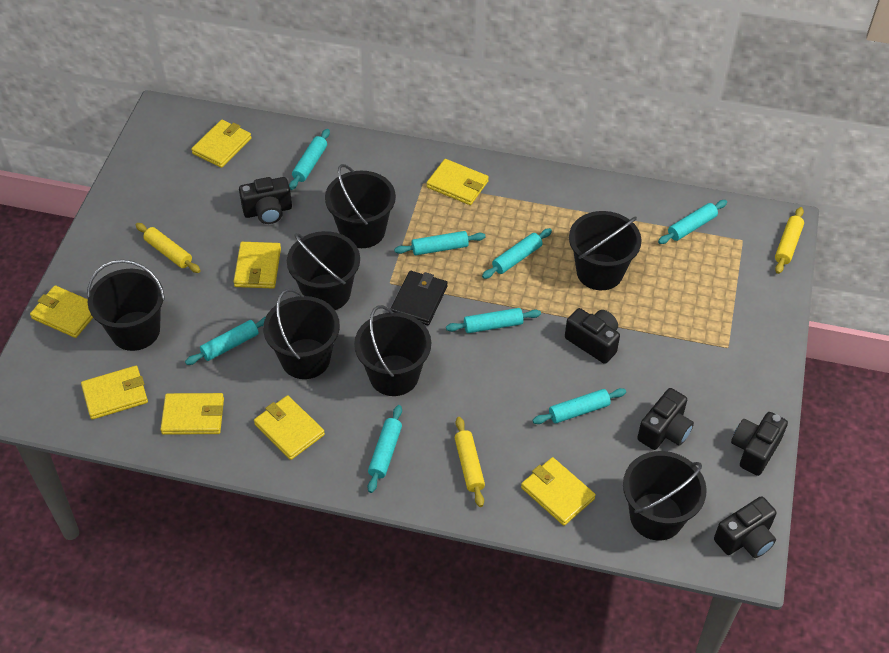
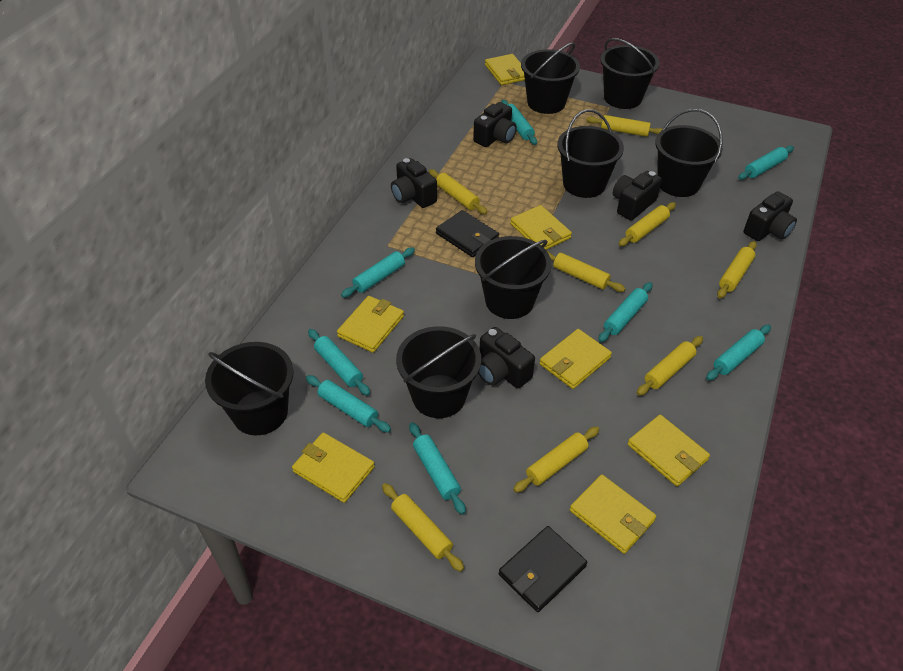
black wallet: [390,271,448,325] = 1 -> [436,210,499,257] [499,526,587,612] = 2
yellow rolling pin: [136,223,200,273] [455,417,485,507] [775,207,804,274] = 3 -> [382,483,464,572] [429,169,487,214] [513,426,600,493] [547,251,626,292] [586,115,662,137] [619,202,676,246] [637,336,703,396] [717,241,757,299] = 8
yellow wallet: [30,285,93,338] [81,366,148,419] [161,393,224,435] [191,120,252,168] [233,242,281,288] [254,395,325,460] [427,159,489,205] [521,457,596,526] = 8 -> [292,432,375,503] [337,296,404,353] [485,54,525,85] [510,205,572,250] [539,329,612,389] [570,474,656,554] [628,415,710,486] = 7

